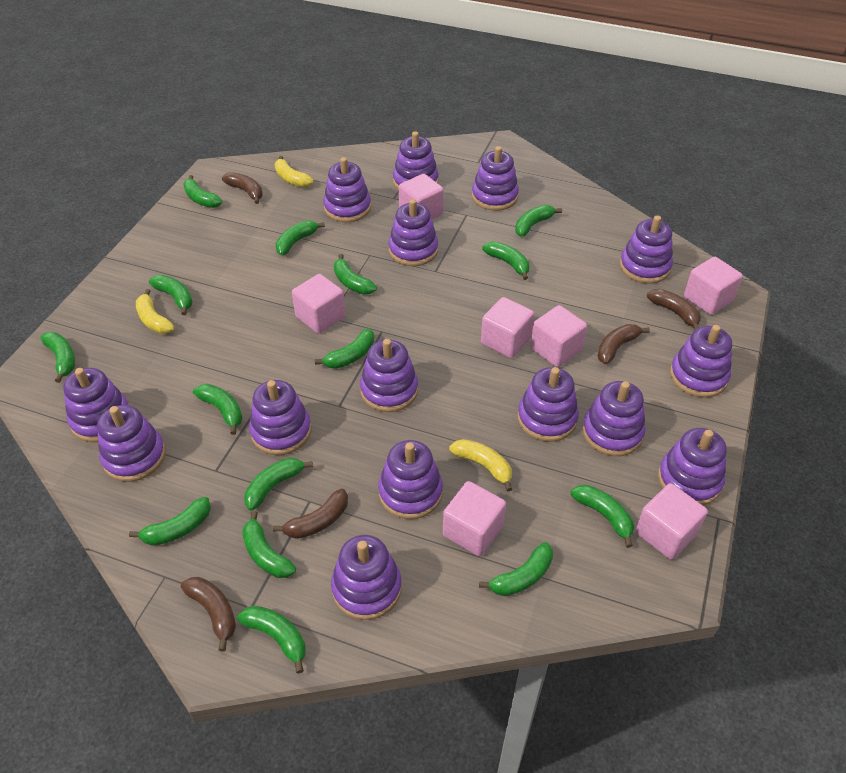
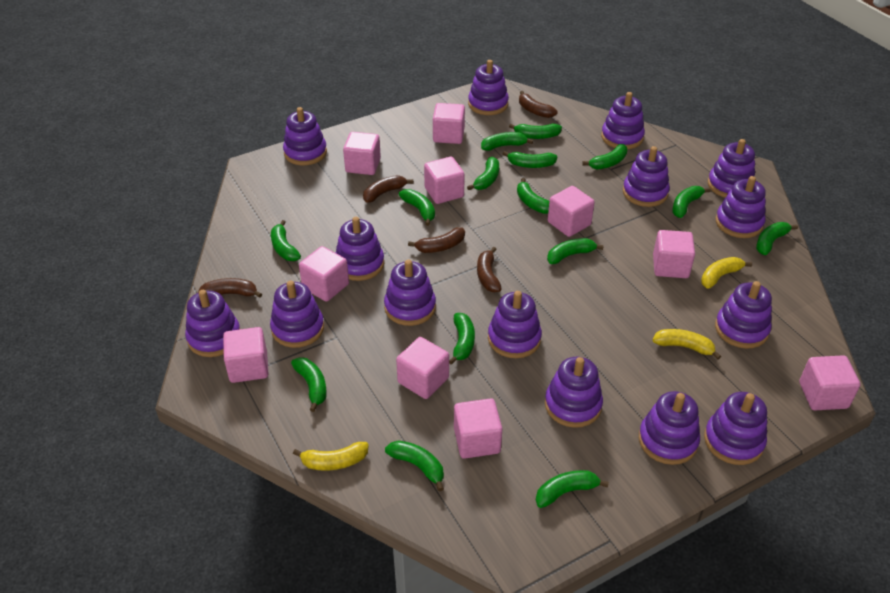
pink cube: [292,274,345,334] [399,174,444,219] [443,481,506,556] [481,297,534,358] [530,305,587,367] [635,483,708,560] [684,257,743,315] = 7 -> [223,327,269,383] [299,246,349,302] [343,132,381,175] [396,337,449,399] [424,157,465,204] [433,103,465,144] [454,398,502,459] [548,186,595,237] [653,230,695,278] [799,355,860,410] = 10

